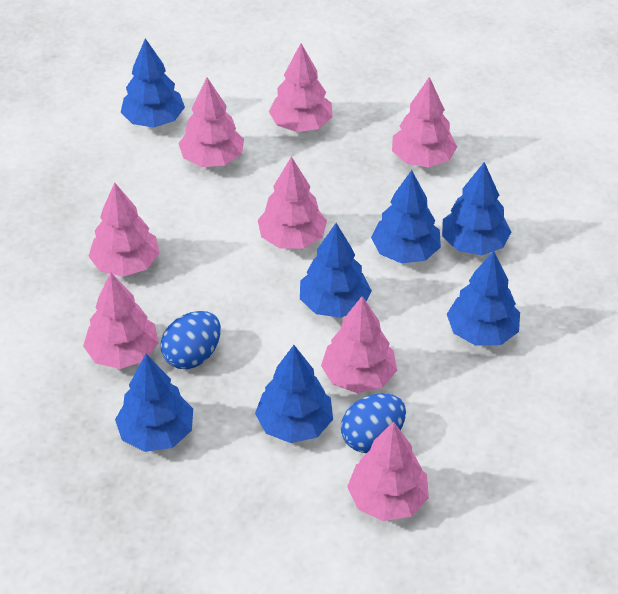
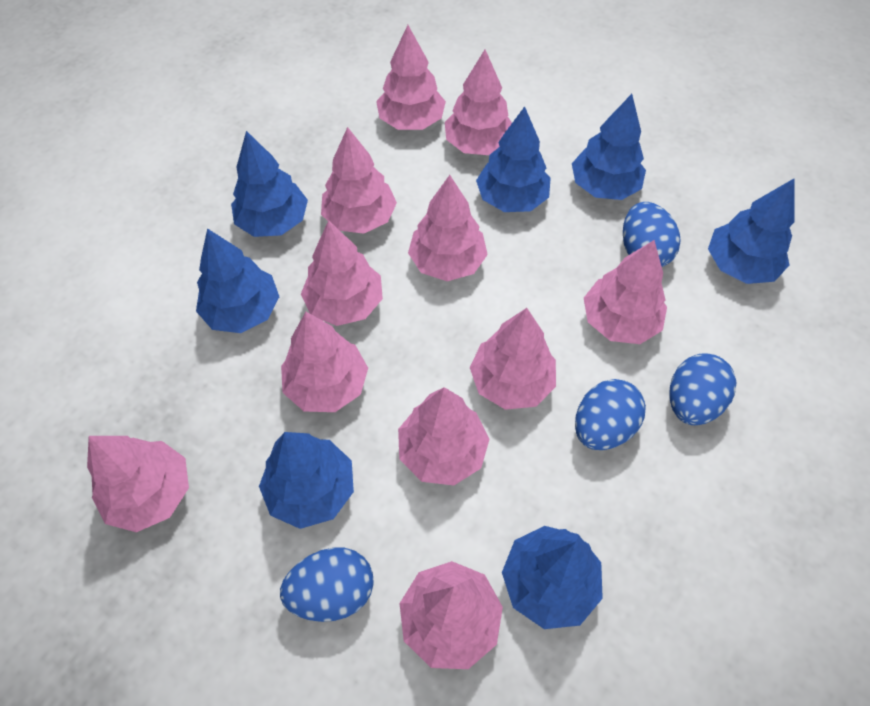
blue egg: [161,311,221,369] [341,393,406,453] = 2 -> [280,548,374,622] [575,379,646,450] [623,202,681,267] [670,354,736,425] = 4
pink tree: [83,273,159,369] [88,183,160,277] [178,77,244,167] [258,156,327,249] [269,43,333,132] [321,296,397,393] [347,421,429,521] [392,77,457,168] = 8 -> [87,436,189,532] [281,312,368,412] [301,220,383,326] [321,127,397,234] [376,25,446,130] [398,387,490,485] [399,561,503,669] [408,175,488,281] [445,50,512,155] [470,308,556,410] [584,240,667,344] = 11

